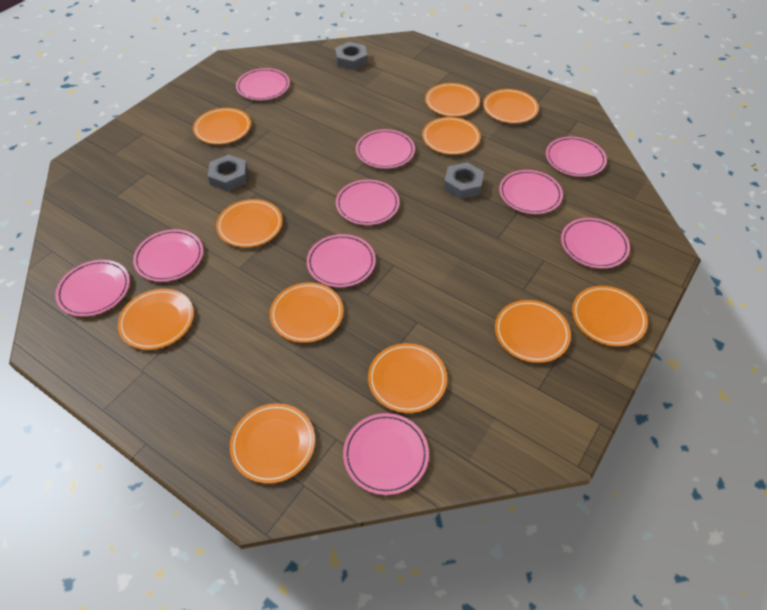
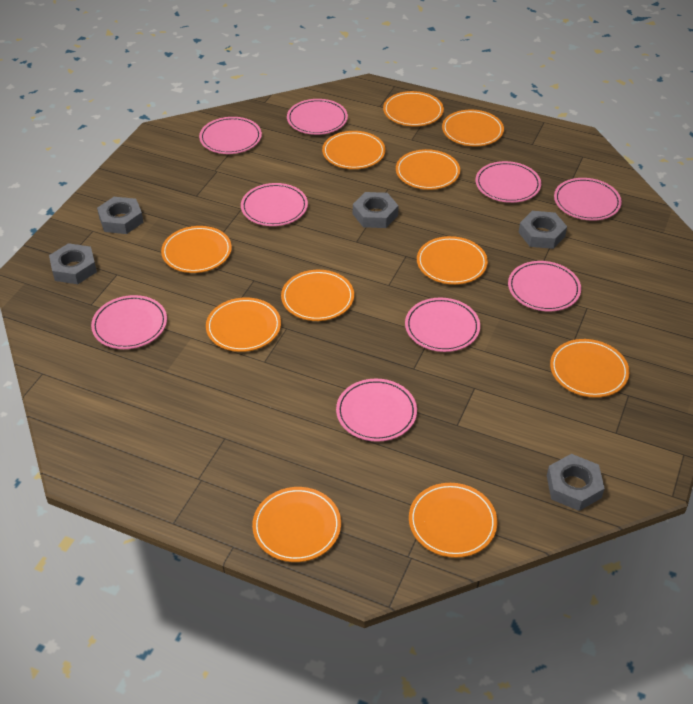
grey nut: [208,154,248,192] [335,42,368,70] [444,162,484,199] = 3 -> [49,243,97,284] [97,197,143,234] [353,192,399,228] [518,211,567,249] [547,454,605,511] = 5
pink plate: [55,260,130,317] [133,229,203,282] [236,68,290,100] [307,234,376,287] [336,179,400,225] [343,413,429,495] [356,129,415,169] [499,170,563,214] [546,137,607,177] [561,218,630,269] = 10 -> [91,295,167,349] [199,117,262,154] [241,183,308,226] [287,99,348,135] [336,379,417,442] [405,298,480,352] [475,161,541,203] [508,261,581,311] [554,178,622,221] = 9

